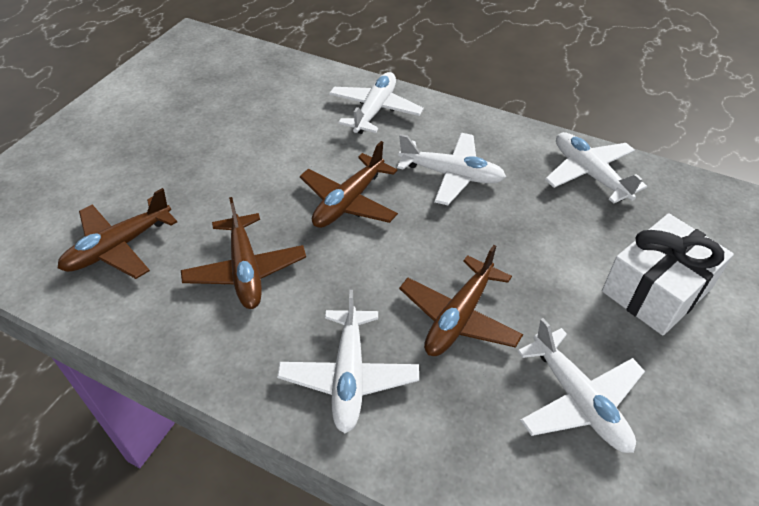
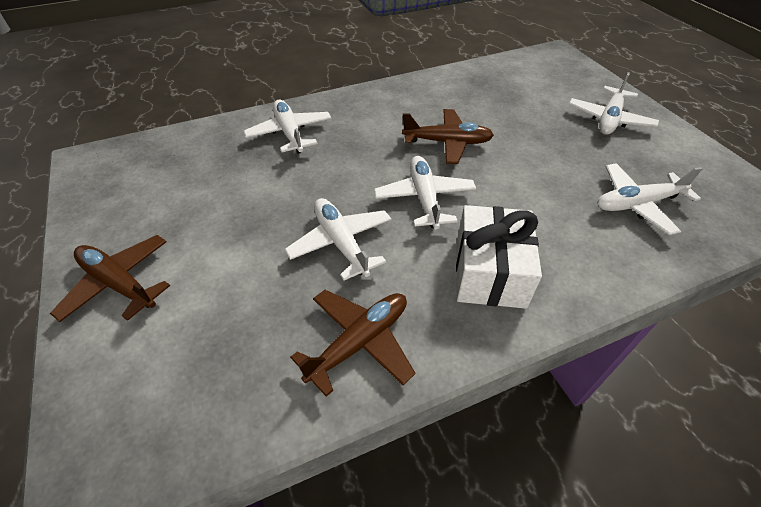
brown plane: [58,188,177,279] [181,197,306,309] [300,141,398,228] [399,245,523,356] = 4 -> [50,235,170,322] [290,290,415,397] [402,109,494,164] = 3

